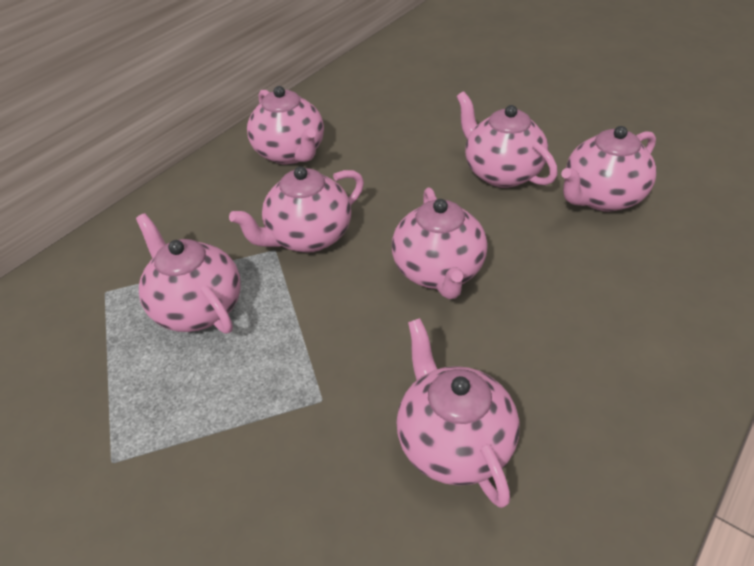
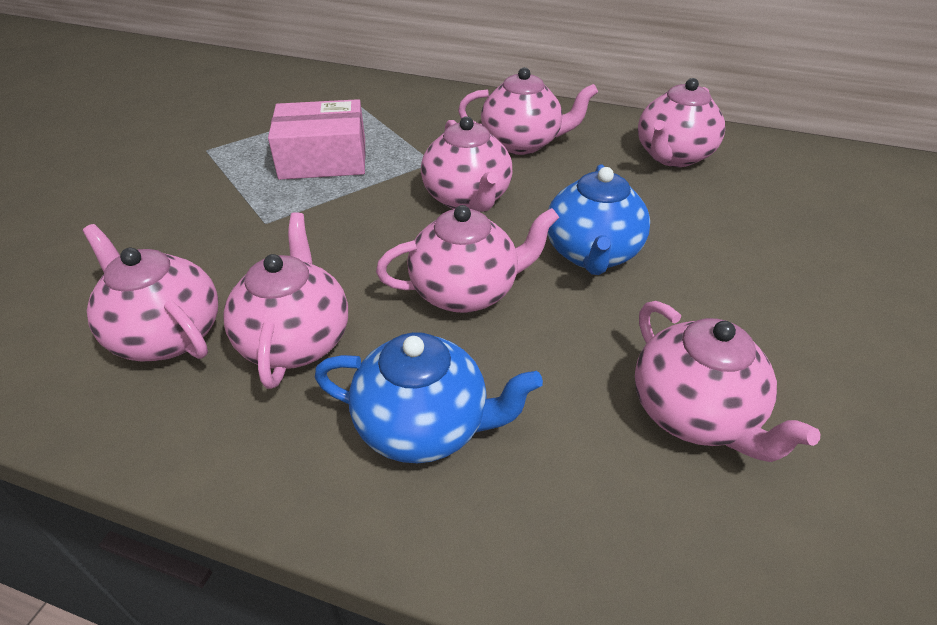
blue teapot: none = 0 -> [315,332,543,463] [548,164,650,275] = 2
pink box: none = 0 -> [268,99,366,180] = 1

